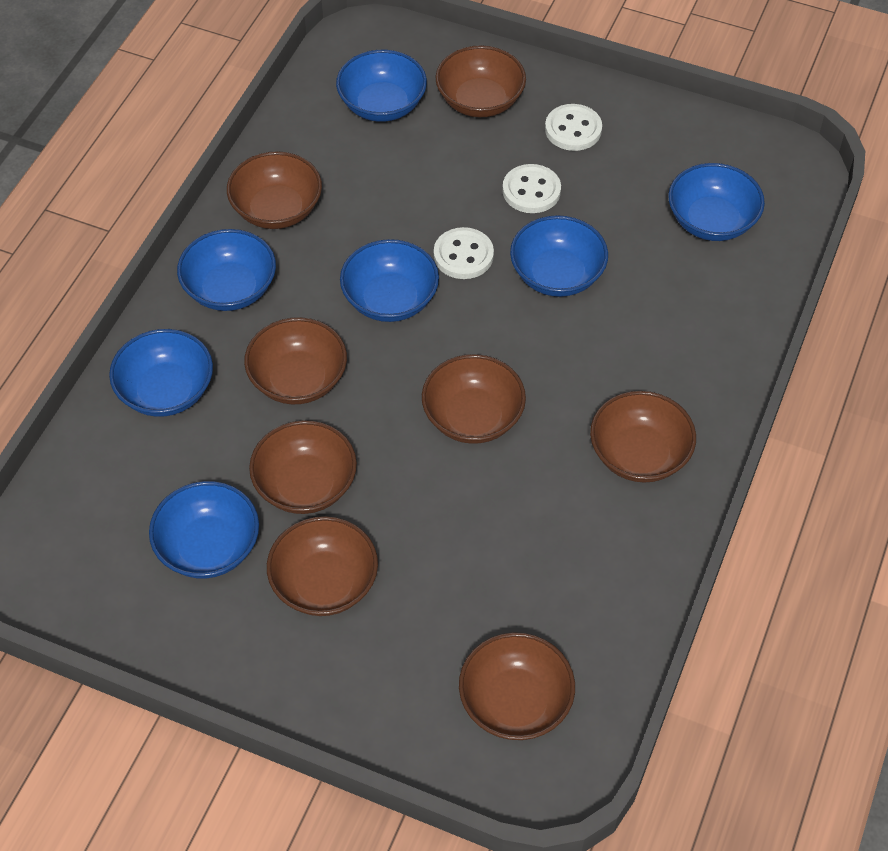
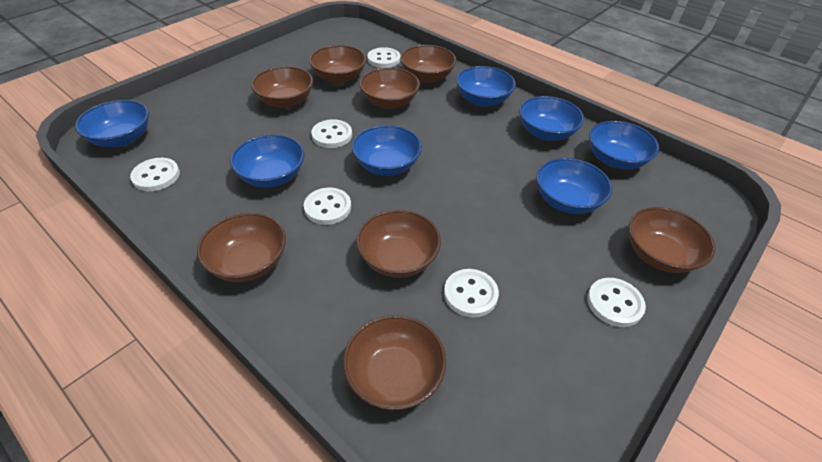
white button: [434,227,494,279] [502,164,561,213] [545,104,602,151] = 3 -> [130,158,180,191] [304,188,351,225] [311,119,352,148] [367,47,401,68] [444,269,499,317] [587,278,646,327] = 6

